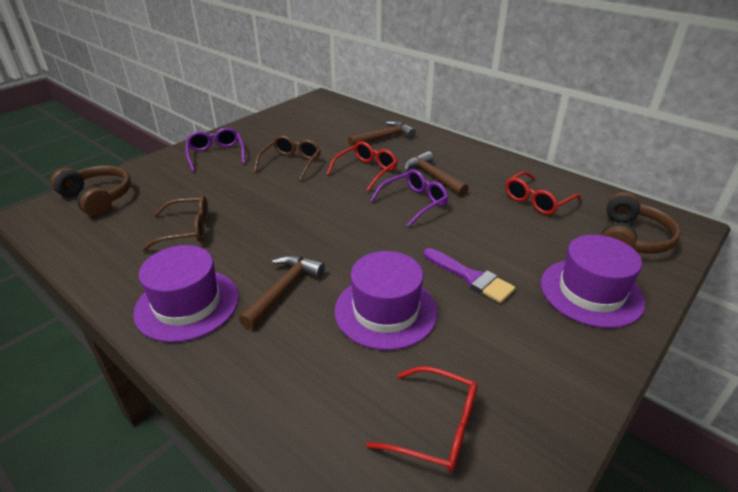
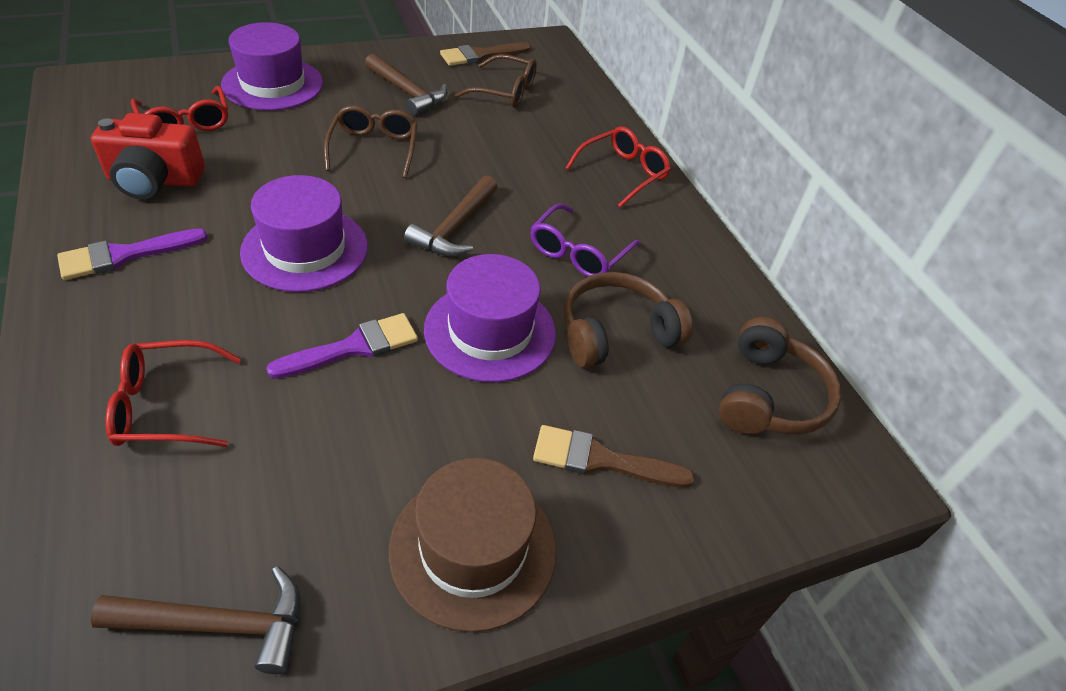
brown brush: none = 0 -> [440,42,531,66] [533,425,695,488] = 2
brown hat: none = 0 -> [389,458,556,632] = 1
purple brush: [424,248,515,303] = 1 -> [57,228,208,280] [266,313,418,379] = 2
purple glasses: [186,128,245,172] [370,169,449,227] = 2 -> [531,204,640,277] = 1
red camera: none = 0 -> [91,113,205,200] = 1

